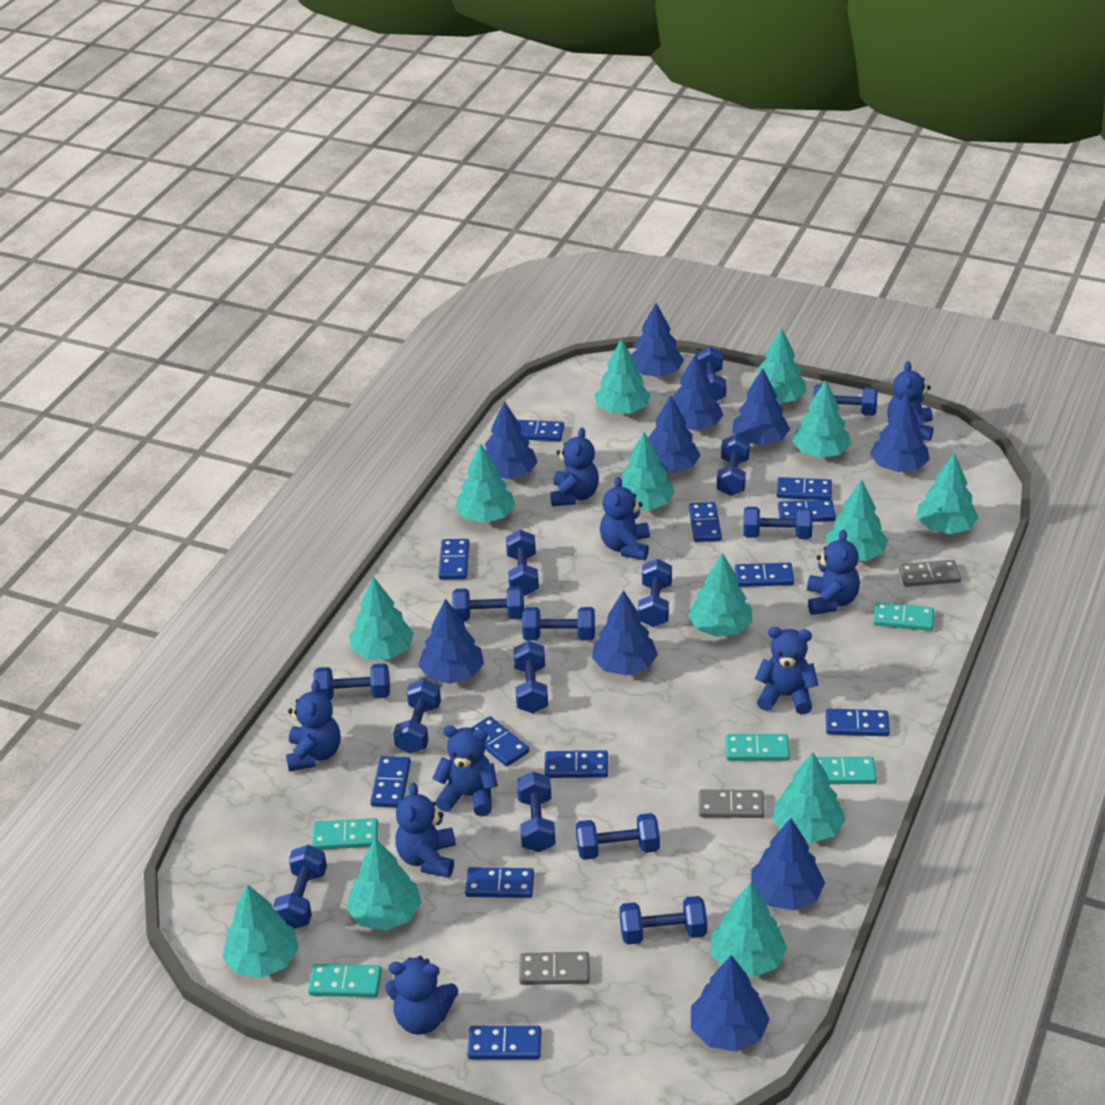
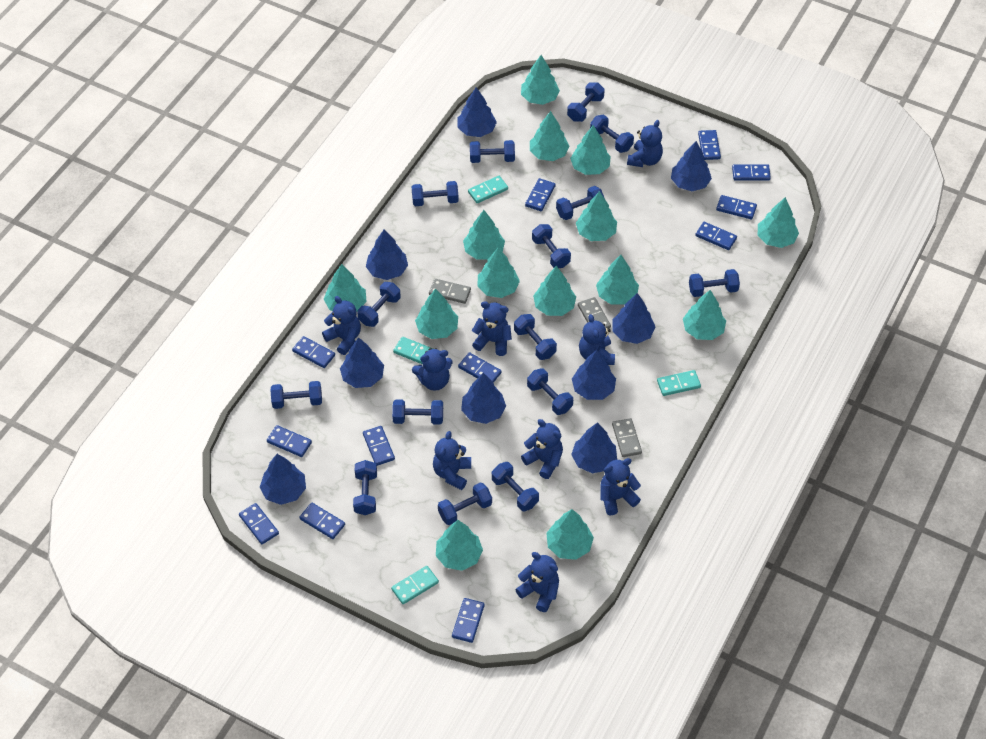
blue tree: [418,599,484,684] [485,401,538,479] [592,590,658,676] [631,303,684,377] [648,395,701,473] [673,354,723,431] [691,955,770,1052] [732,368,790,445] [751,818,825,910] [870,394,930,472] = 10 -> [260,454,306,505] [340,337,384,388] [366,229,408,280] [457,87,497,137] [461,373,506,424] [571,422,617,473] [572,350,616,400] [613,293,655,344] [671,141,712,191] = 9
turquoise domino: [308,964,382,997] [312,818,378,850] [725,734,790,761] [817,757,877,784] [873,602,934,631] = 5 -> [391,566,439,604] [393,337,433,364] [468,176,508,203] [657,370,701,396] = 4
turquoise tree: [222,885,299,978] [347,838,422,931] [349,576,414,660] [455,444,515,523] [594,338,651,414] [621,432,675,511] [688,553,753,637] [710,883,787,977] [751,327,807,403] [773,752,846,843] [792,380,851,458] [826,480,888,561] [917,453,979,534] = 13 -> [324,264,367,311] [415,288,458,339] [436,520,483,571] [463,210,505,260] [477,247,520,298] [521,55,560,105] [530,111,570,161] [533,266,576,316] [546,509,594,560] [570,125,611,175] [576,191,617,241] [596,255,639,305] [683,290,726,340] [758,197,799,248] = 14

